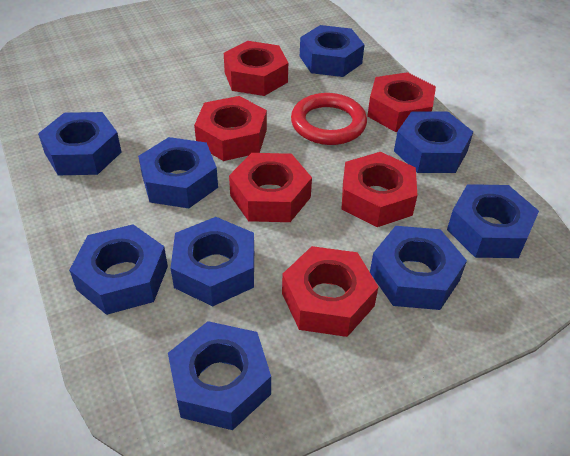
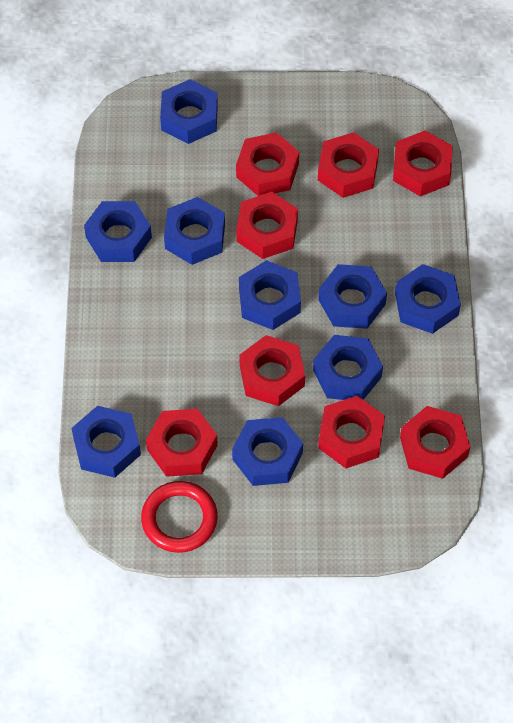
red nut: [194,96,267,161] [224,41,288,96] [229,153,312,222] [282,246,378,337] [341,152,417,227] [367,72,436,132] = 6 -> [146,409,218,477] [236,132,299,196] [236,192,298,259] [239,335,305,406] [318,132,379,198] [318,396,385,468] [393,131,453,196] [400,406,470,479] = 8

